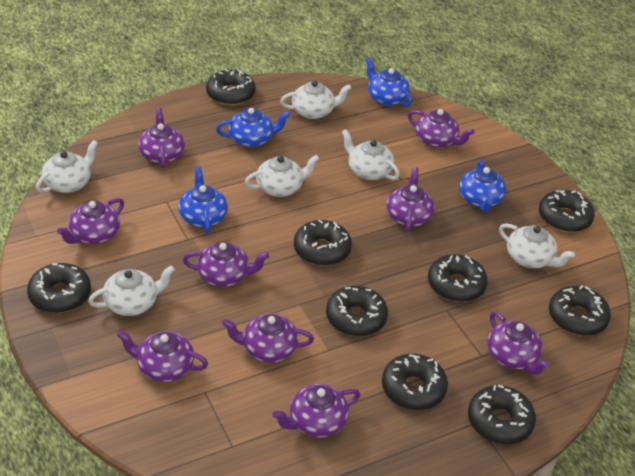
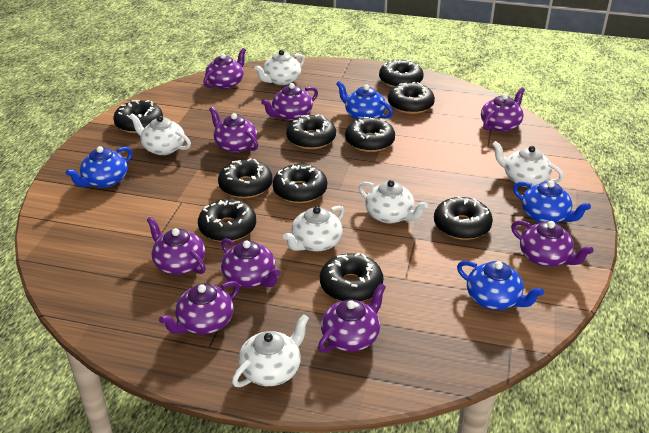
black donut: [27,263,91,313] [206,69,256,105] [294,220,352,266] [326,286,388,337] [382,354,448,410] [428,254,488,302] [468,385,536,444] [539,190,595,232] [549,285,611,336] = 9 -> [113,100,163,133] [198,199,256,242] [218,158,273,198] [273,164,327,203] [286,114,336,149] [320,253,383,302] [345,117,395,152] [379,60,424,87] [388,82,435,114] [434,196,493,240] = 10

